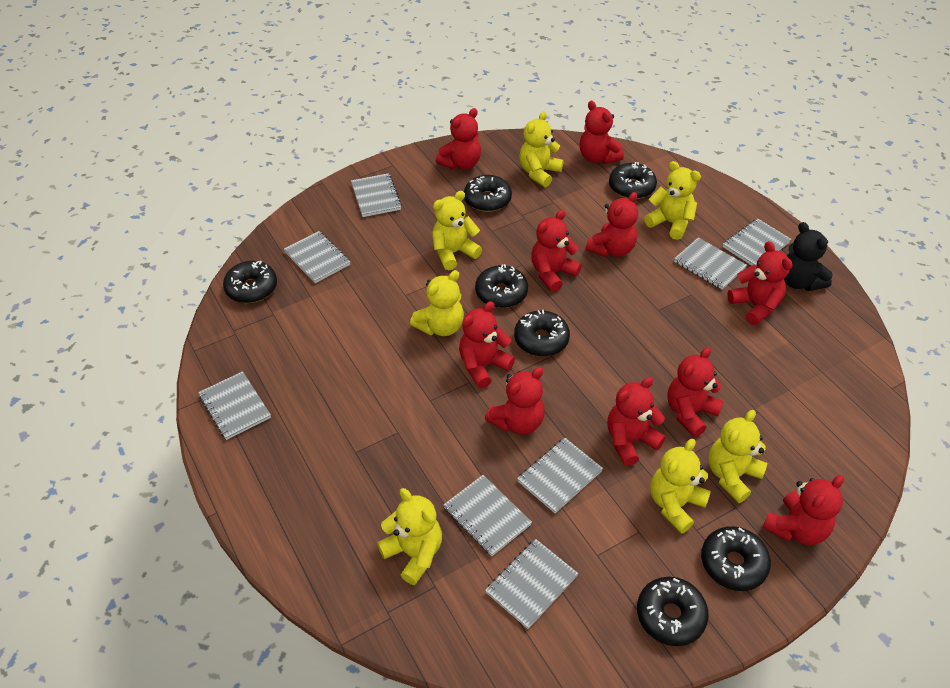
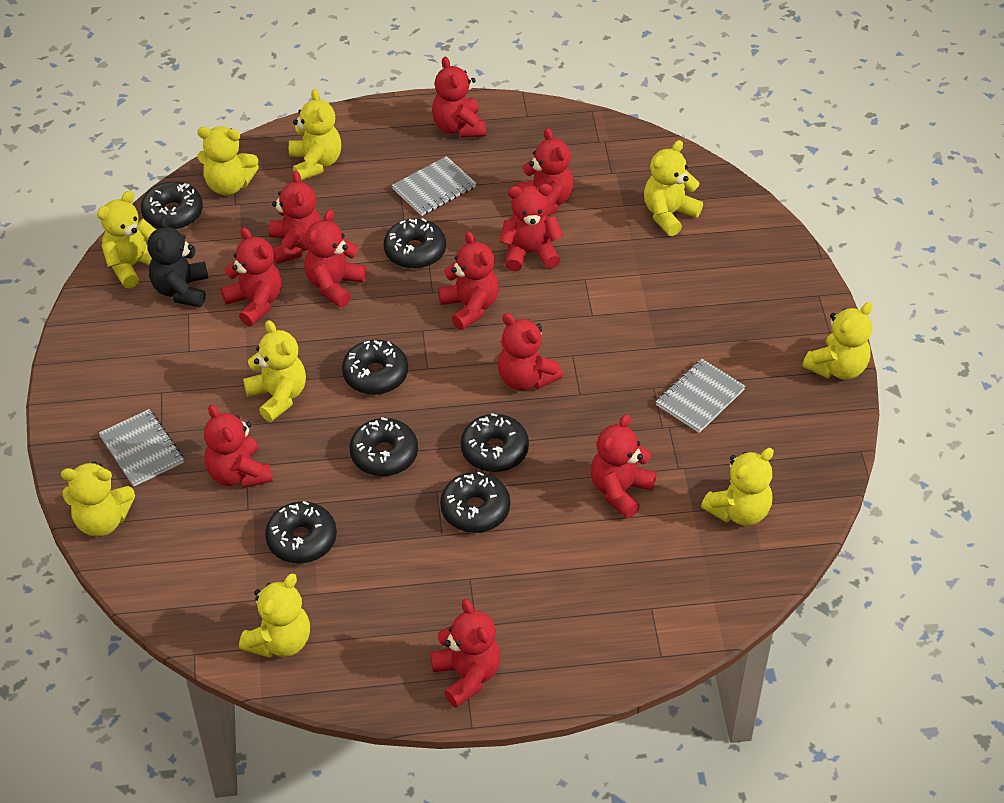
grey notebook: [198,371,271,440] [284,231,350,283] [351,173,402,217] [444,475,532,556] [485,539,578,629] [517,438,603,513] [674,238,747,290] [723,218,791,266] = 8 -> [99,409,184,487] [392,156,476,216] [656,359,746,433] = 3
red teddy bear: [436,108,481,170] [459,301,515,388] [485,367,545,435] [531,210,582,292] [580,101,624,164] [586,192,638,257] [607,377,666,466] [667,347,724,437] [727,241,793,325] [762,475,844,545] = 10 -> [204,404,273,488] [221,228,282,326] [269,171,321,264] [304,210,366,307] [430,599,500,708] [432,57,486,138] [438,231,499,330] [498,313,563,390] [499,184,563,272] [516,128,573,217] [591,414,657,519] = 11
yellow teddy bear: [377,488,442,585] [410,270,464,336] [432,191,482,270] [519,111,564,187] [644,161,701,240] [650,439,711,534] [708,410,767,503] = 7 -> [61,461,135,536] [97,191,156,288] [197,126,259,195] [239,574,310,658] [243,320,306,422] [289,89,341,181] [644,140,703,236] [701,448,774,526] [802,302,872,379] = 9

